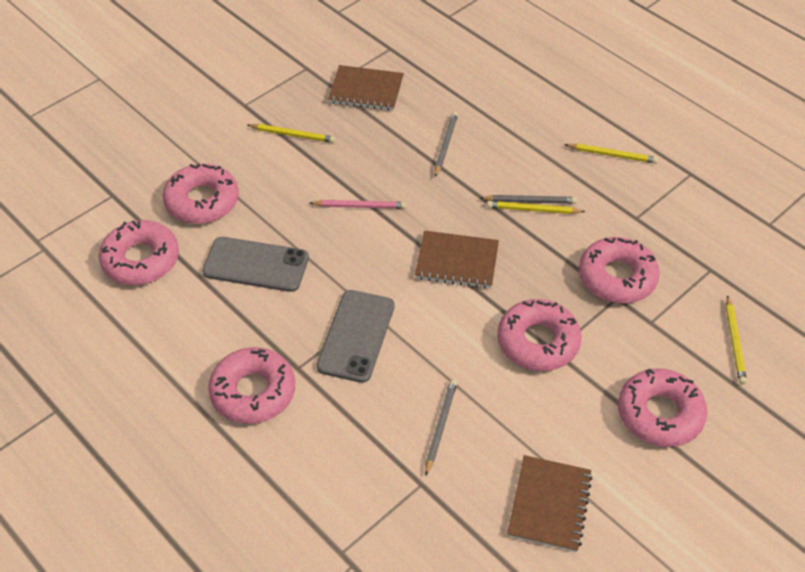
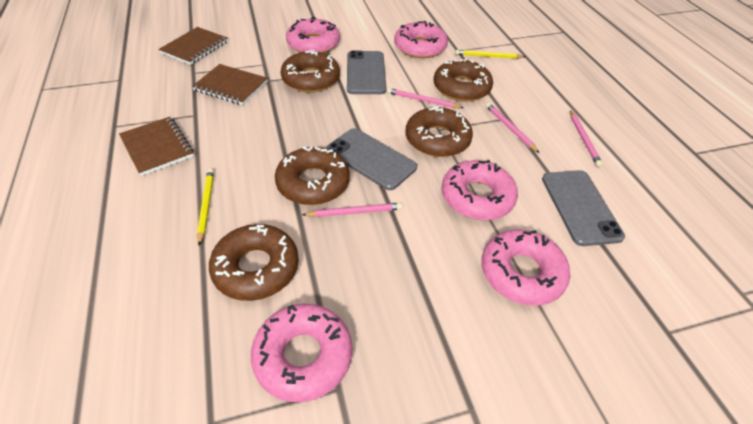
brown donut: none = 0 -> [209,224,299,301] [275,146,350,205] [281,50,340,92] [405,106,473,157] [433,58,493,102] = 5
grey pencil: [425,379,457,476] [435,112,458,177] [480,195,577,204] = 3 -> none = 0
grey phone: [202,237,309,292] [316,290,395,383] = 2 -> [326,128,417,190] [347,50,386,94] [542,170,625,246] = 3
pink donut: [99,220,179,285] [163,164,239,224] [208,347,295,424] [497,299,582,371] [579,237,660,303] [618,368,707,447] = 6 -> [251,303,352,402] [286,17,340,53] [394,21,448,58] [441,160,518,220] [481,229,570,306] = 5
pink pencil: [310,200,407,209] = 1 -> [302,203,403,217] [387,88,463,108] [486,103,539,153] [570,110,603,167] = 4
yellow pencil: [247,124,335,143] [487,201,585,214] [564,143,658,164] [726,295,747,384] = 4 -> [197,169,214,246] [455,50,525,59] = 2

